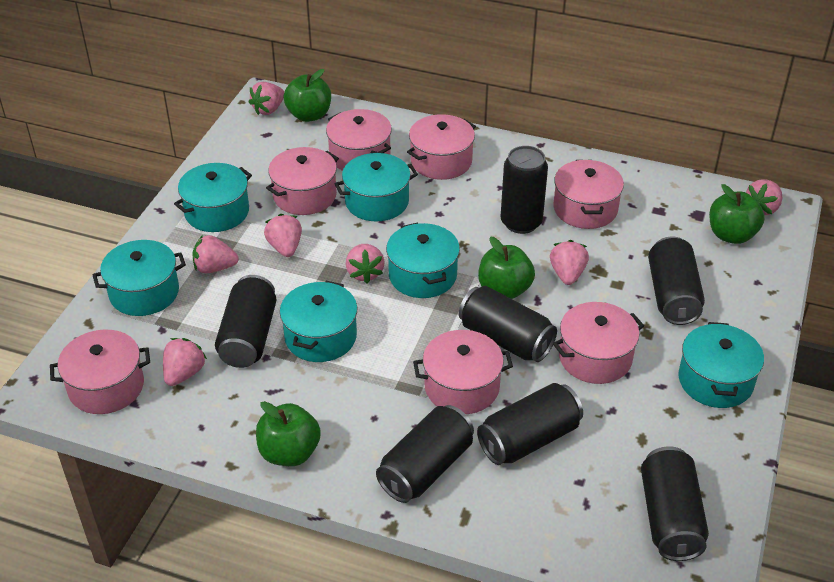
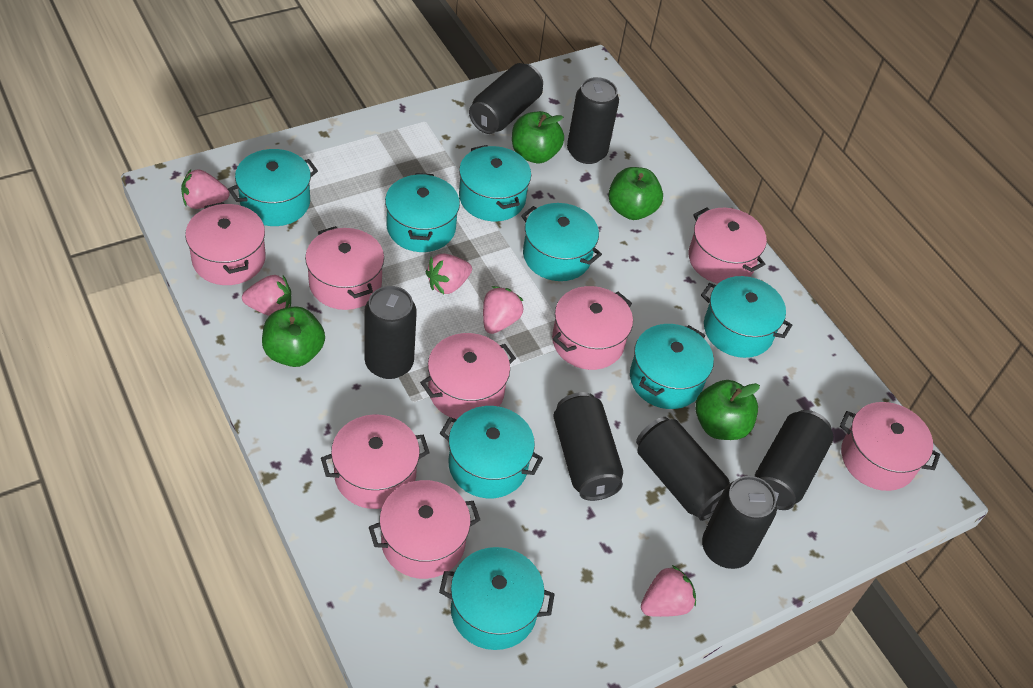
pink pot: [50,329,150,414] [266,147,339,215] [326,109,392,171] [407,114,476,180] [413,330,513,414] [553,302,644,384] [554,160,624,229] = 7 -> [185,202,266,285] [305,226,384,310] [321,414,430,509] [369,480,480,579] [420,333,516,419] [552,286,633,370] [688,208,767,283] [840,402,940,491] = 8
pink strawberry: [163,338,207,386] [192,235,239,273] [248,82,284,115] [264,214,302,257] [346,244,385,283] [550,240,589,285] [746,179,782,215] = 7 -> [181,169,230,209] [242,275,291,316] [426,253,472,294] [483,286,524,334] [641,565,696,617] = 5
turquoise pot: [93,240,186,316] [174,163,252,232] [280,281,357,362] [334,153,418,221] [386,223,460,298] [678,322,764,408] = 6 -> [228,149,318,226] [385,173,460,252] [439,547,555,650] [440,406,543,498] [459,145,531,221] [521,203,602,281] [630,324,714,409] [701,276,792,358] = 8

